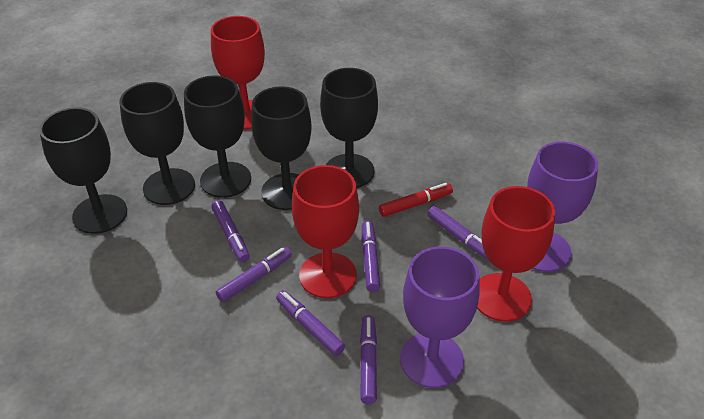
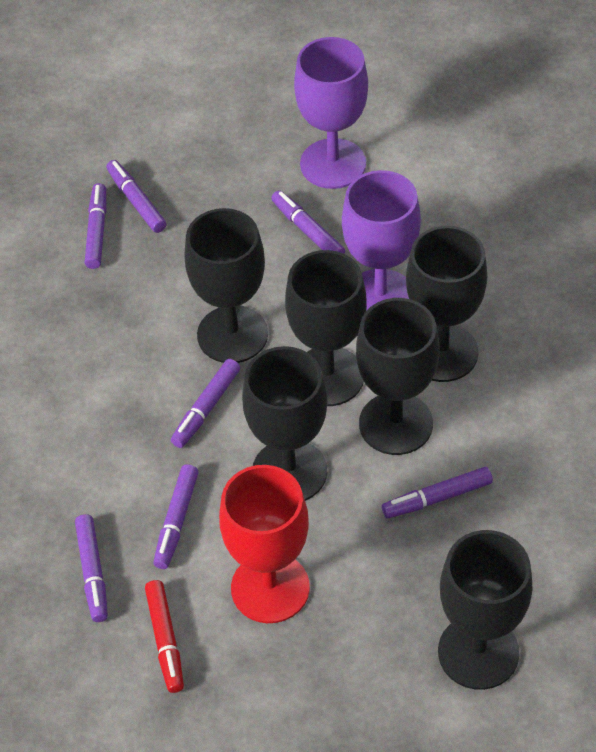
black goblet: [39,107,127,234] [119,82,195,205] [184,76,251,198] [251,86,312,210] [320,68,378,188] = 5 -> [185,208,268,363] [242,346,328,501] [285,250,367,406] [356,298,439,455] [406,226,487,382] [438,530,533,690] = 6
purple marker: [211,200,250,262] [216,247,292,302] [276,290,345,356] [360,315,377,404] [362,221,380,292] [427,206,488,260] = 6 -> [75,514,108,622] [85,183,106,269] [106,160,167,233] [153,464,199,569] [171,359,240,448] [271,190,345,254] [382,467,493,518] = 7
red goblet: [211,16,265,130] [292,165,359,298] [477,186,555,322] = 3 -> [219,465,310,623] = 1

